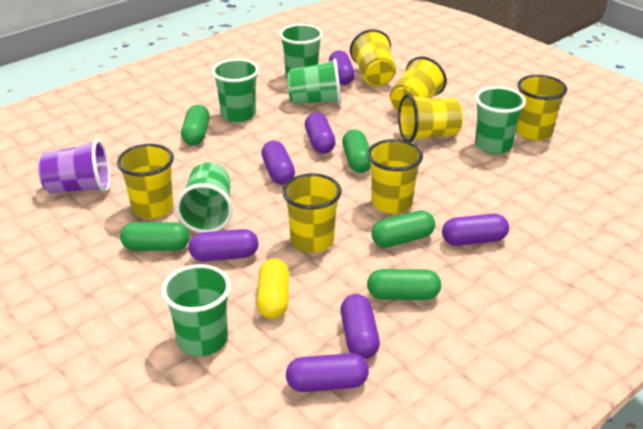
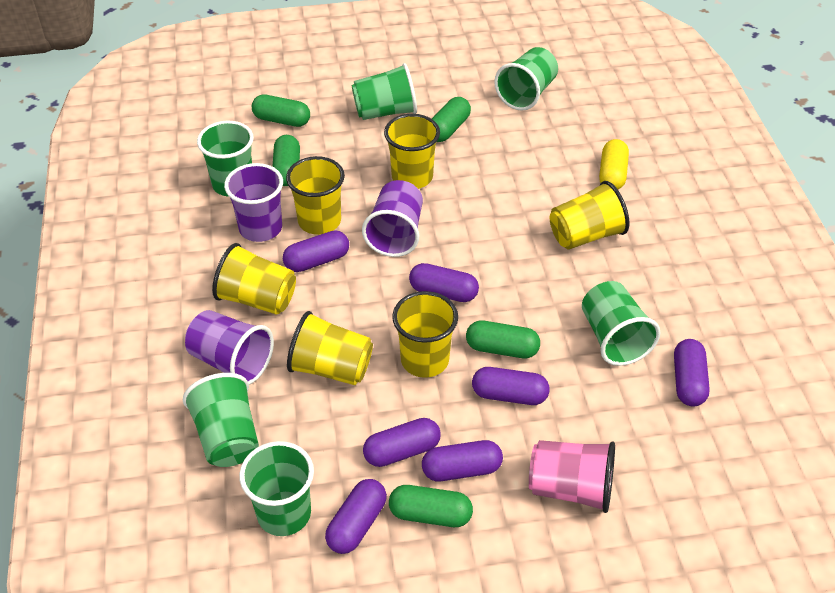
pink cup: none = 0 -> [529,440,615,513] = 1
purple cup: [38,139,110,193] = 1 -> [185,310,274,385] [224,163,283,242] [362,180,423,257] = 3
yellow cup: [117,144,174,219] [282,173,342,253] [350,29,396,86] [367,139,423,214] [390,56,447,112] [398,94,463,142] [516,75,567,141] = 7 -> [212,243,296,315] [286,156,345,235] [287,311,373,385] [384,114,440,189] [392,291,458,378] [550,181,630,250] = 6

